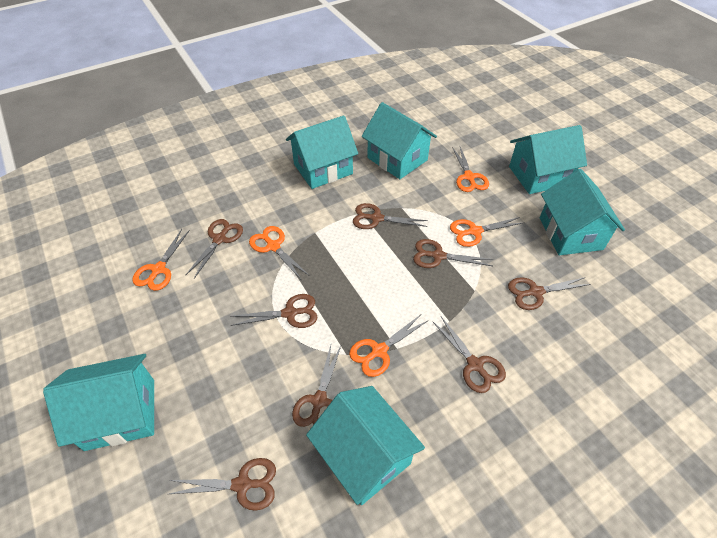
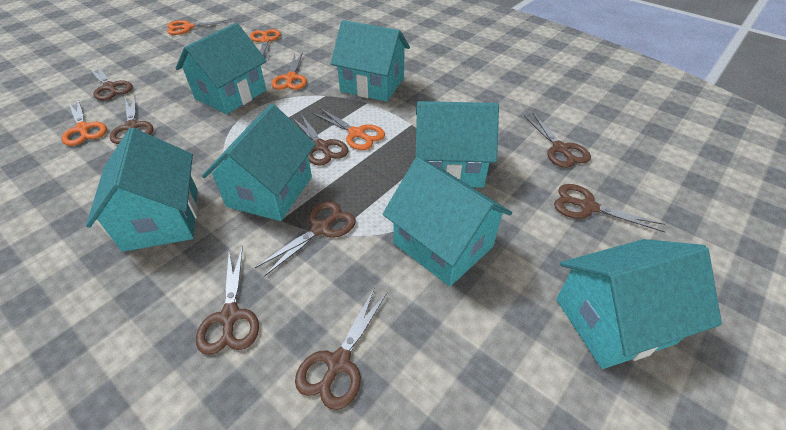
turquoise house: [43,354,154,451] [286,116,358,189] [306,386,425,505] [362,102,437,179] [509,125,587,194] [540,169,625,255] = 6 -> [86,128,198,252] [176,23,267,114] [202,104,316,221] [330,20,410,102] [383,157,512,287] [415,101,499,188] [556,239,722,369] = 7

